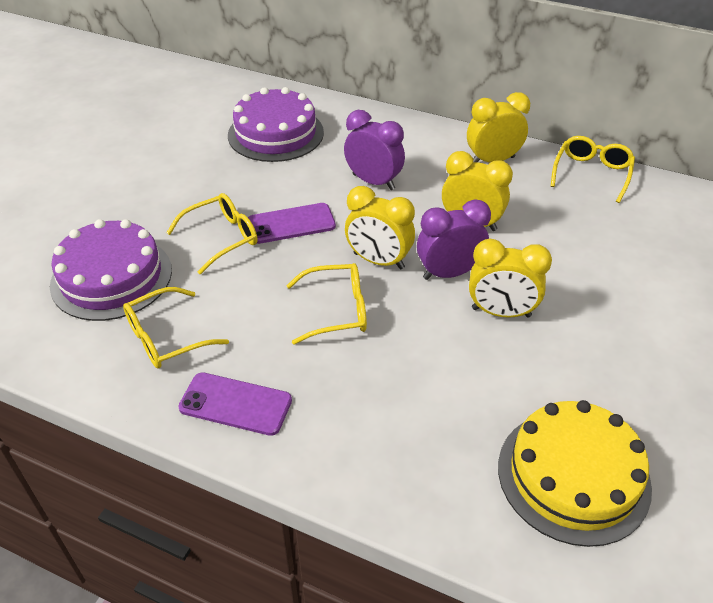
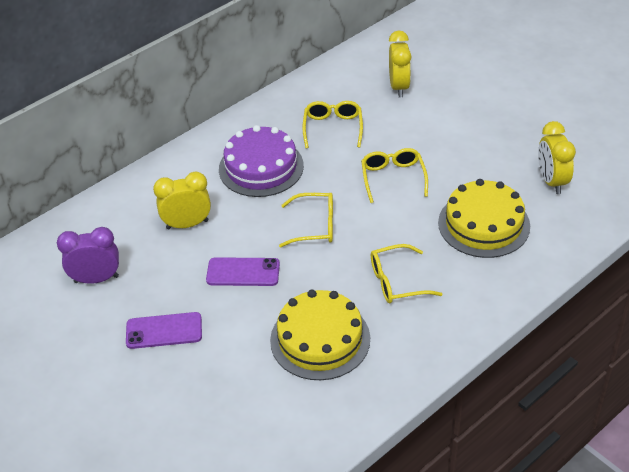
purple cake: [50,219,172,321] [228,87,324,162] = 2 -> [219,125,304,197] = 1
purple clock: [344,110,405,190] [417,199,491,280] = 2 -> [57,227,119,284] = 1
yellow cake: [498,400,652,547] = 1 -> [270,290,370,380] [438,179,530,258] = 2
yellow clock: [345,186,415,269] [442,151,513,231] [467,92,530,163] [469,239,552,318] = 4 -> [153,171,211,229] [389,30,412,97] [538,121,576,194] = 3

